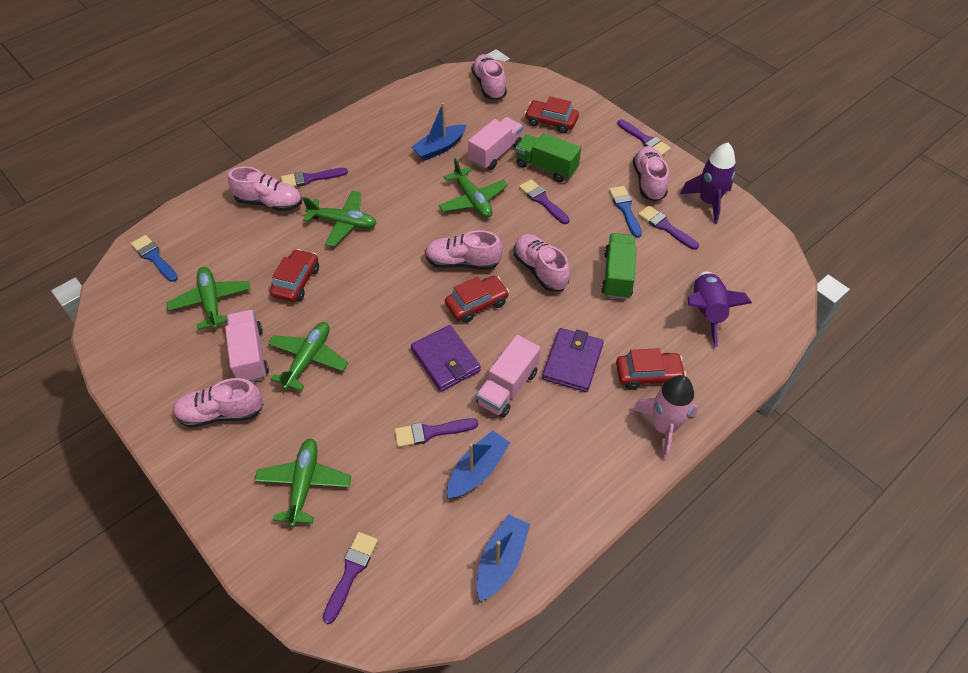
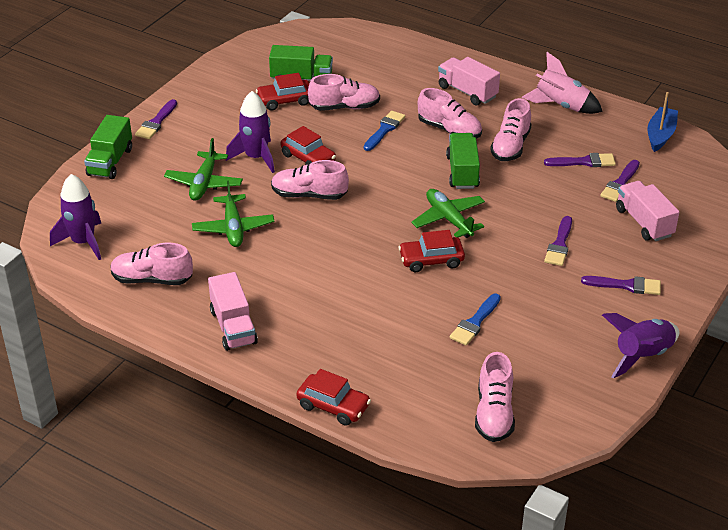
blue boat: [411,103,466,160] [447,430,510,498] [477,514,530,601] = 3 -> [648,92,678,152] = 1
green plane: [167,267,251,330] [254,438,351,527] [268,322,348,391] [303,191,377,247] [438,158,508,218] = 5 -> [164,138,243,201] [192,181,274,247] [411,189,485,238] = 3
green truck: [515,133,581,182] [601,233,636,299] = 2 -> [84,115,132,179] [269,45,333,81] [446,133,480,189] = 3
purple brush: [281,168,348,187] [323,532,378,624] [394,418,478,447] [519,179,570,224] [617,119,671,156] [638,206,699,250] = 6 -> [135,99,177,139] [544,153,616,167] [544,216,572,266] [581,276,661,295] [600,160,640,202] = 5
purple rocket: [680,143,735,224] [688,272,752,347] = 2 -> [50,174,101,260] [226,91,275,173] [602,313,679,378] = 3
purple wallet: [411,325,481,392] [542,328,604,392] = 2 -> none = 0

